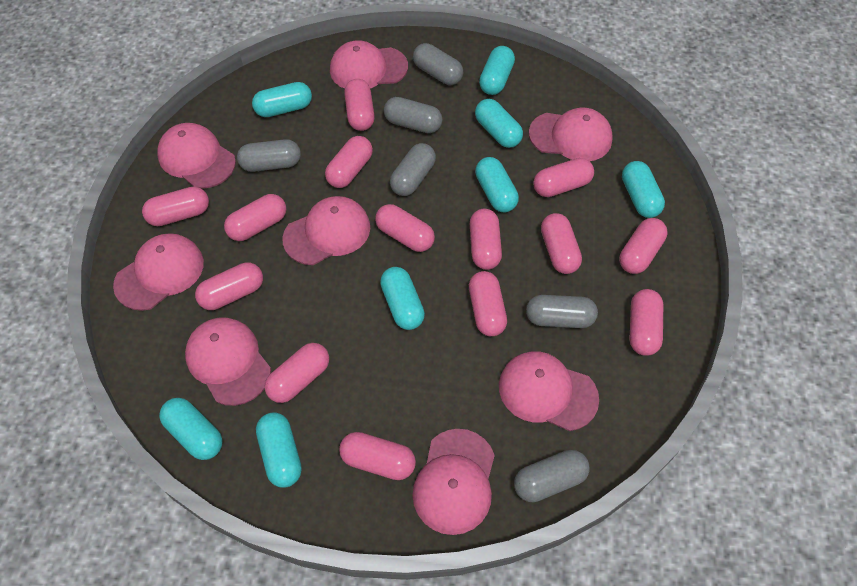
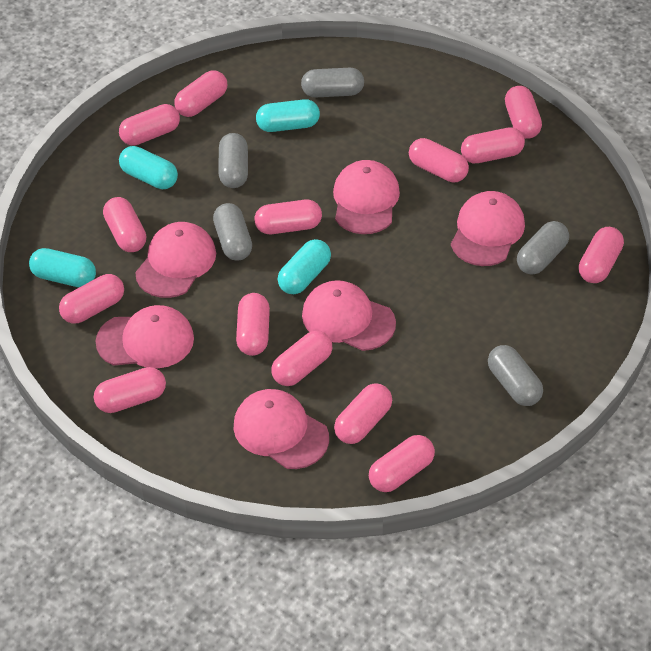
grey capsule: [237,139,301,172] [384,97,442,133] [390,143,436,196] [413,43,463,85] [514,450,590,503] [526,295,598,328] = 6 -> [213,203,252,261] [219,133,248,188] [301,68,364,97] [488,345,543,406] [517,221,569,275] = 5
pink cap: [113,233,204,311] [157,123,236,189] [185,318,271,406] [282,196,370,265] [330,40,408,89] [412,429,495,535] [499,351,599,431] [529,108,613,161] = 8 -> [95,305,194,368] [135,222,216,298] [233,389,329,469] [302,280,396,351] [333,160,400,234] [451,191,525,266] = 6
turquoise capsule: [159,398,223,460] [252,82,312,117] [256,413,302,488] [380,267,425,330] [475,99,523,148] [475,157,519,212] [479,46,515,95] [622,161,665,218] = 8 -> [29,248,96,287] [119,146,178,189] [256,99,320,132] [278,239,331,294] = 4

